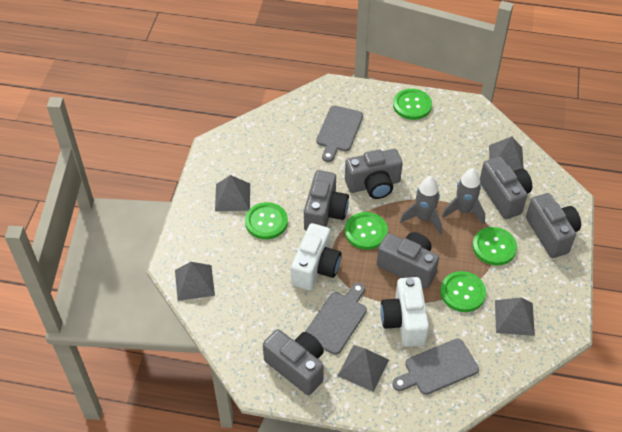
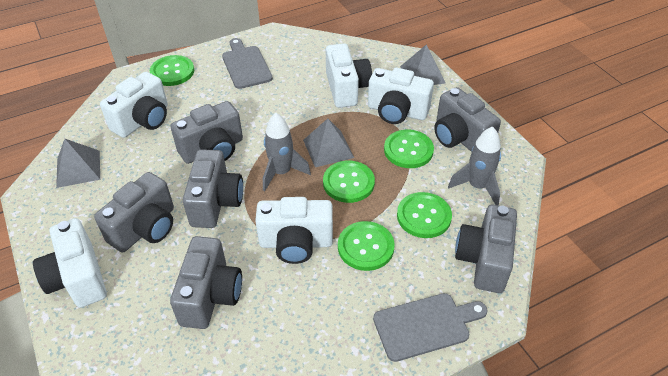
grey cutting board: [305,283,367,355] [316,105,363,162] [392,338,479,395] = 3 -> [222,38,273,89] [373,293,488,362] = 2
grey pyramid: [175,262,215,301] [215,175,250,211] [338,345,389,392] [489,137,524,171] [495,297,535,336] = 5 -> [56,139,100,188] [303,119,354,167] [400,44,445,85] = 3
white camera: [291,223,342,290] [380,277,429,347] = 2 -> [33,218,107,308] [100,72,168,138] [255,197,333,264] [326,43,372,108] [368,68,434,124] = 5

